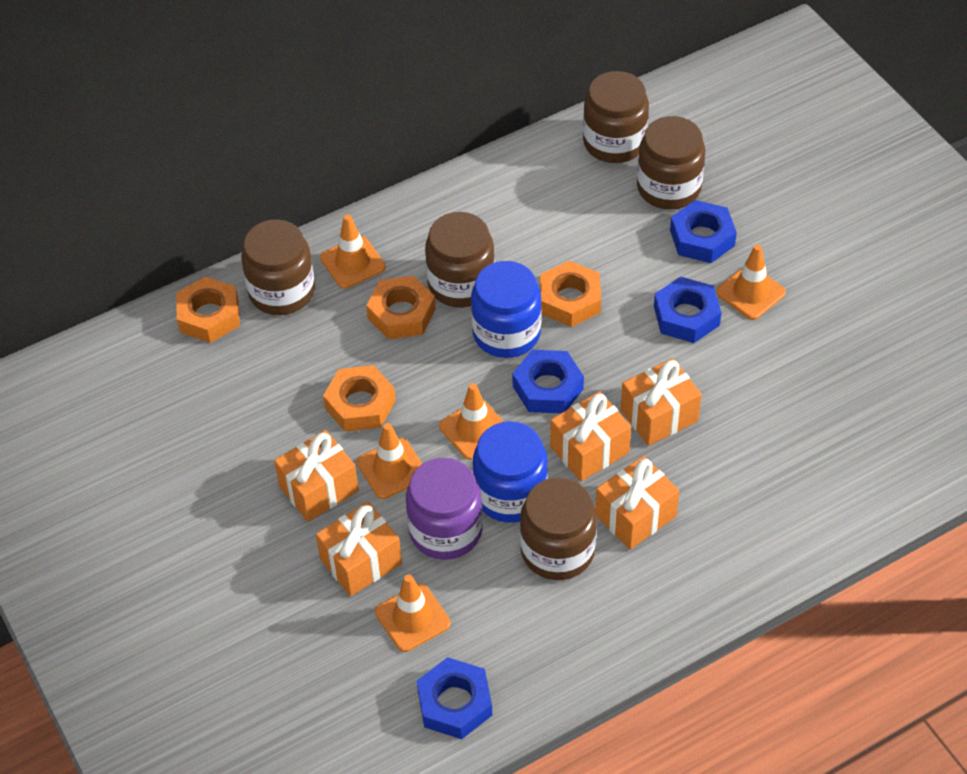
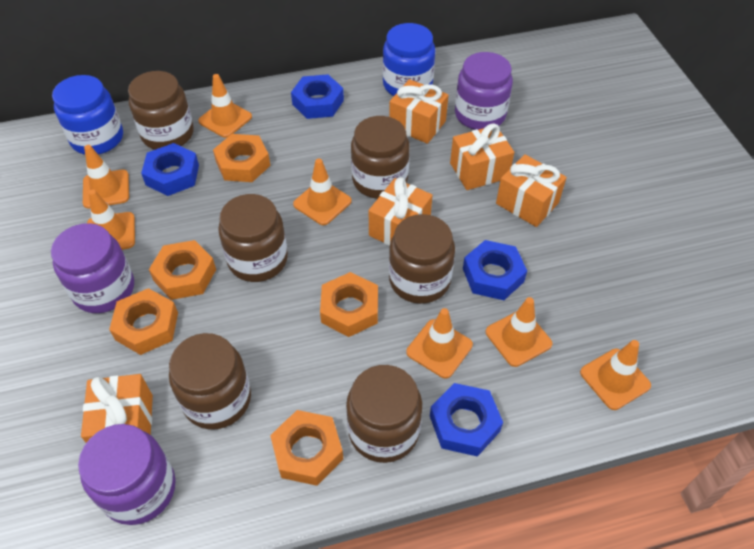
brown jar: [241,220,315,315] [425,212,495,308] [520,477,597,580] [583,71,649,163] [637,116,705,210] = 5 -> [128,71,194,150] [169,333,251,430] [218,194,288,282] [346,365,422,463] [351,116,410,199] [389,214,455,304] = 6
orange nut: [176,276,240,343] [323,365,396,432] [366,276,436,339] [540,261,601,327] = 4 -> [109,288,178,355] [149,240,216,300] [213,134,270,182] [270,410,343,486] [320,272,378,337] = 5
orange traffic cone: [320,214,386,289] [357,423,422,499] [375,574,451,652] [439,383,504,460] [716,244,786,320] = 5 -> [83,145,129,208] [87,189,135,250] [198,74,252,138] [293,158,352,225] [407,308,473,378] [486,297,552,367] [580,340,651,410] = 7
purple jar: [406,458,483,560] = 1 -> [51,223,134,313] [78,424,176,525] [455,52,513,130] = 3

